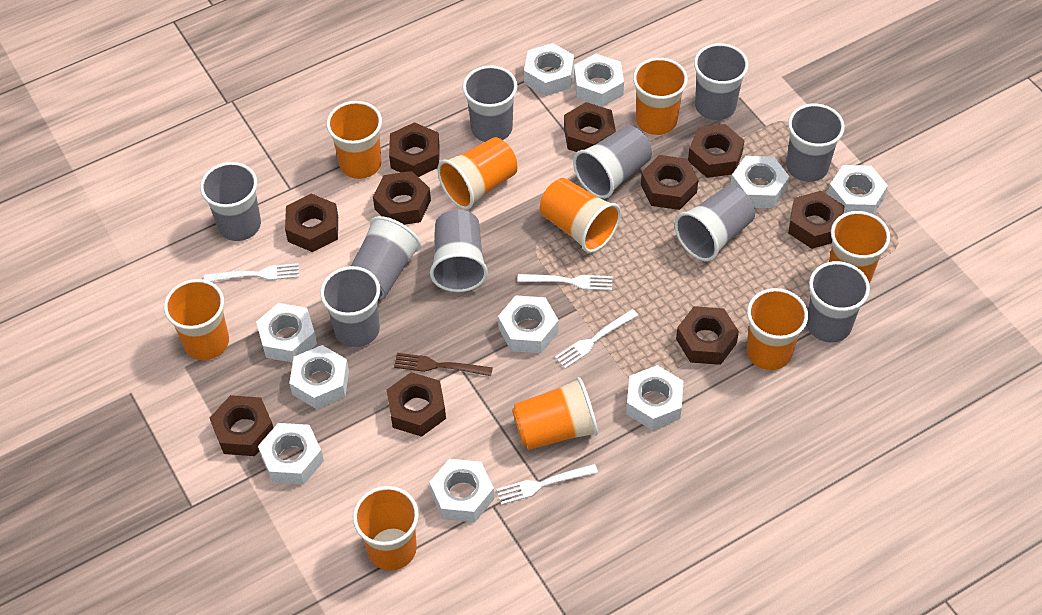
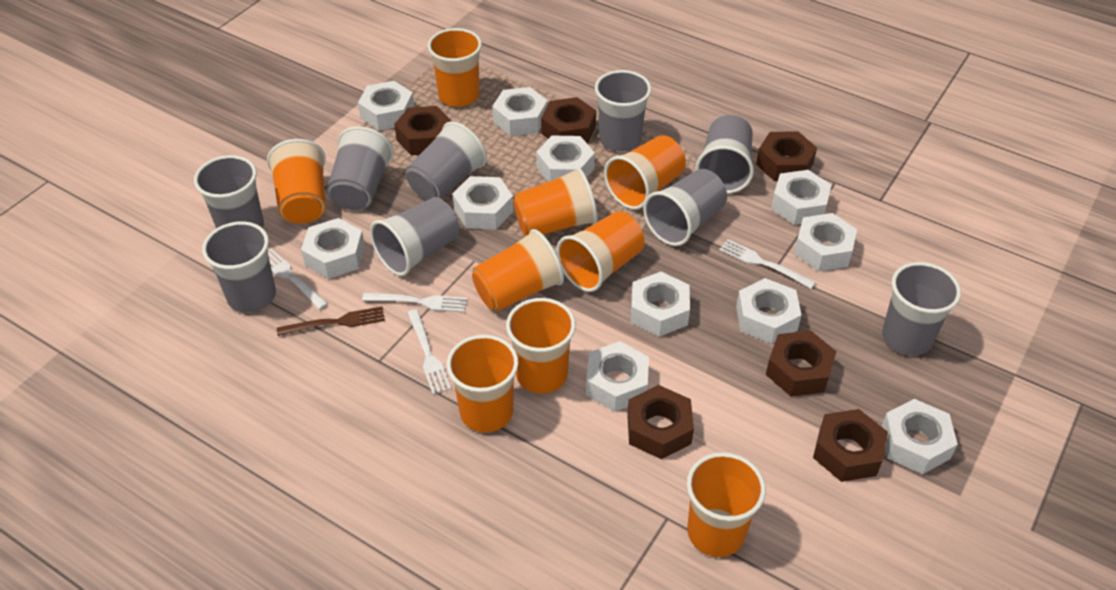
brown nut: [210,395,273,456] [285,194,338,252] [373,171,431,225] [387,372,446,437] [389,122,440,177] [564,102,616,152] [641,155,698,210] [676,306,739,365] [688,124,745,178] [788,191,845,249] = 10 -> [394,106,451,155] [541,97,596,144] [627,385,694,459] [756,131,817,181] [766,331,837,396] [813,409,888,482] = 6
grey cup: [200,162,261,241] [320,266,380,347] [351,216,421,300] [430,210,488,292] [462,65,517,142] [573,125,652,199] [675,185,755,261] [694,43,749,120] [786,103,845,182] [807,261,870,343] = 10 -> [194,155,264,228] [202,221,276,313] [327,126,394,210] [370,197,459,276] [405,121,487,200] [595,70,652,152] [643,169,727,246] [695,115,754,194] [882,262,961,356] = 9
white nut: [256,303,317,363] [258,423,324,484] [289,345,349,409] [429,459,494,522] [498,295,559,353] [524,43,574,96] [574,54,624,107] [626,365,683,430] [730,156,790,208] [827,165,888,214] = 10 -> [301,218,365,279] [358,81,414,131] [452,176,514,230] [492,87,548,136] [536,136,595,182] [586,341,649,412] [631,272,690,337] [736,278,802,344] [771,170,832,225] [794,213,857,271] [881,399,958,474] = 11

